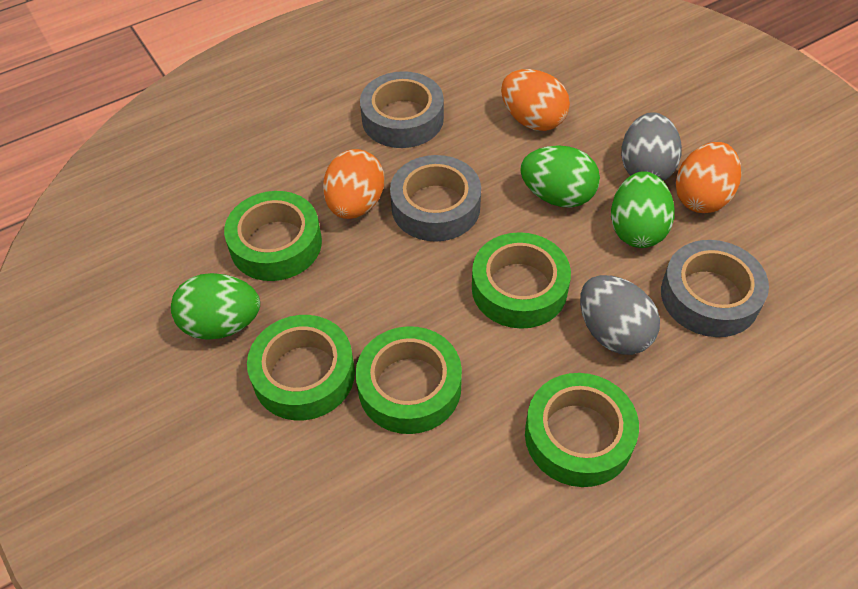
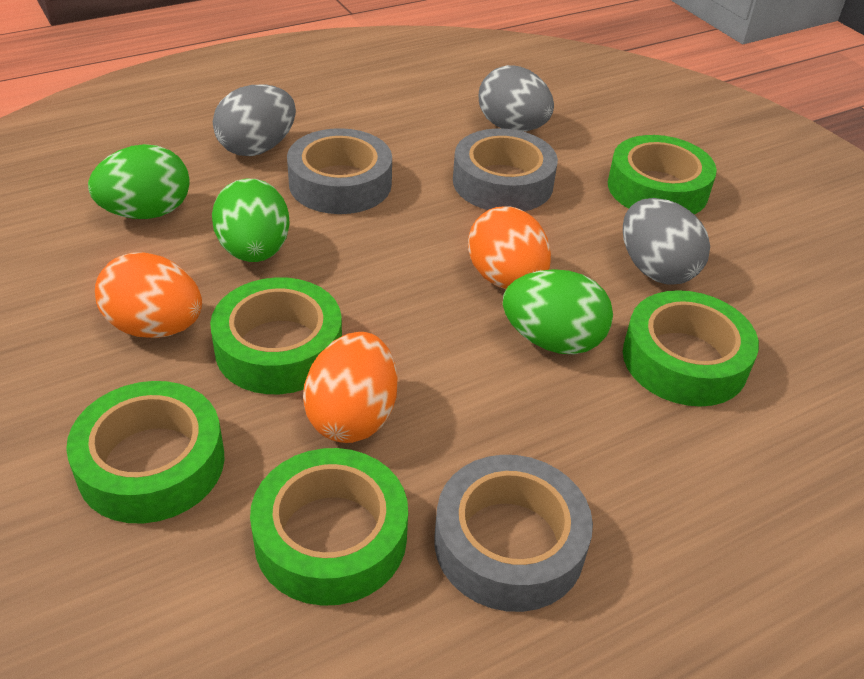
grey egg: [580,275,660,355] [621,112,682,181] = 2 -> [213,84,296,156] [479,65,554,132] [623,198,710,285] = 3

